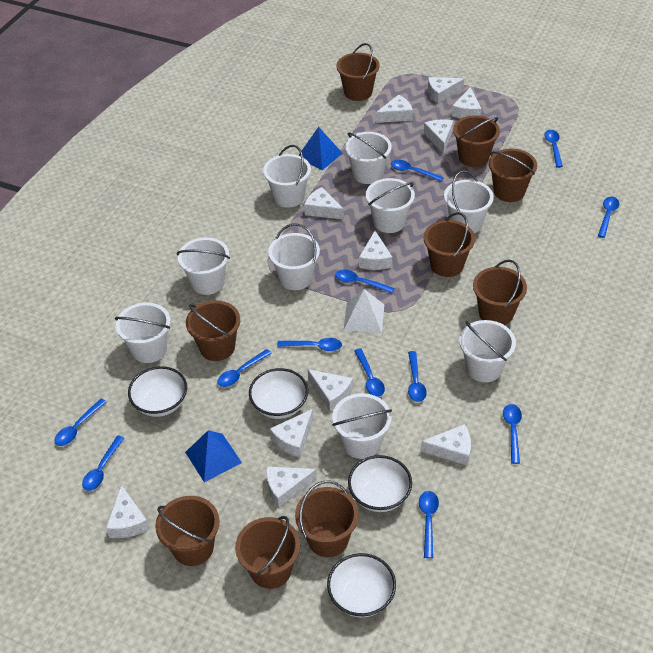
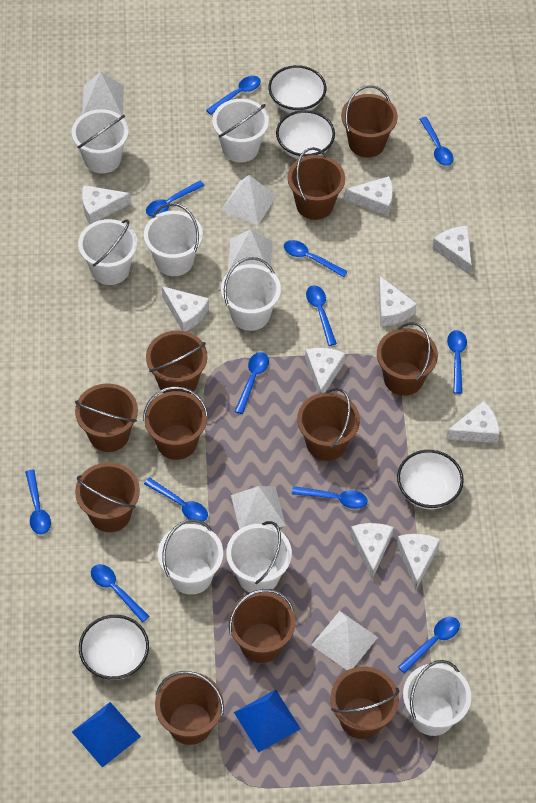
brown bucket: [155,496,220,566] [186,300,240,361] [235,516,300,589] [295,481,359,557] [336,43,380,101] [424,212,475,277] [453,115,500,167] [473,260,527,325] [489,148,537,202] = 9 -> [75,383,138,452] [75,462,140,532] [143,386,208,460] [146,330,208,394] [155,671,224,745] [229,589,296,663] [288,147,345,220] [297,388,360,461] [330,666,399,739] [341,85,398,158] [377,322,438,396] = 11
white bucket: [115,302,170,363] [177,237,230,295] [263,145,311,208] [268,223,320,290] [332,393,392,459] [345,132,392,184] [366,178,415,233] [444,170,494,233] [459,320,516,382] = 9 -> [72,109,129,174] [78,219,137,285] [144,203,203,276] [158,519,223,595] [212,99,269,162] [221,257,281,331] [226,521,292,593] [403,660,471,736] = 8
white cheese: [106,485,149,538] [266,466,317,508] [270,409,313,457] [304,187,344,220] [308,369,353,411] [359,231,392,270] [376,95,413,123] [421,424,471,466] [424,120,453,154] [428,77,464,104] [452,87,481,119] = 11 -> [82,185,131,224] [162,286,209,331] [305,348,345,394] [344,176,393,216] [350,523,394,579] [378,276,417,326] [397,534,440,590] [432,226,472,275] [446,401,499,443] = 9
white pyramid: [343,289,384,333] = 1 -> [82,71,124,116] [221,175,276,225] [228,229,272,272] [231,486,286,529] [312,611,378,670] = 5

